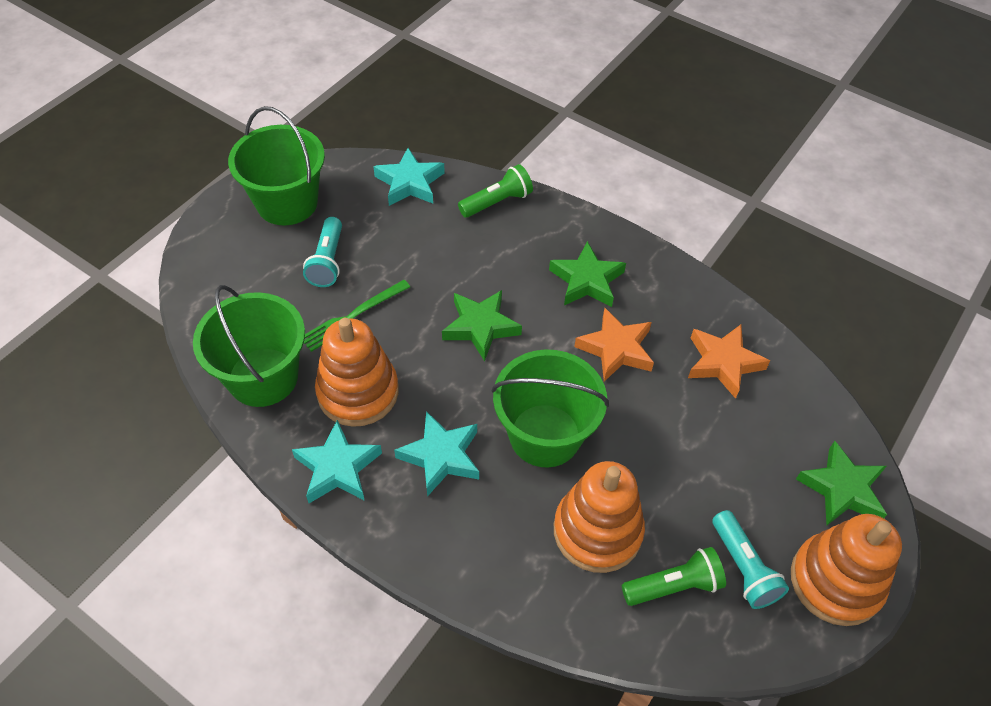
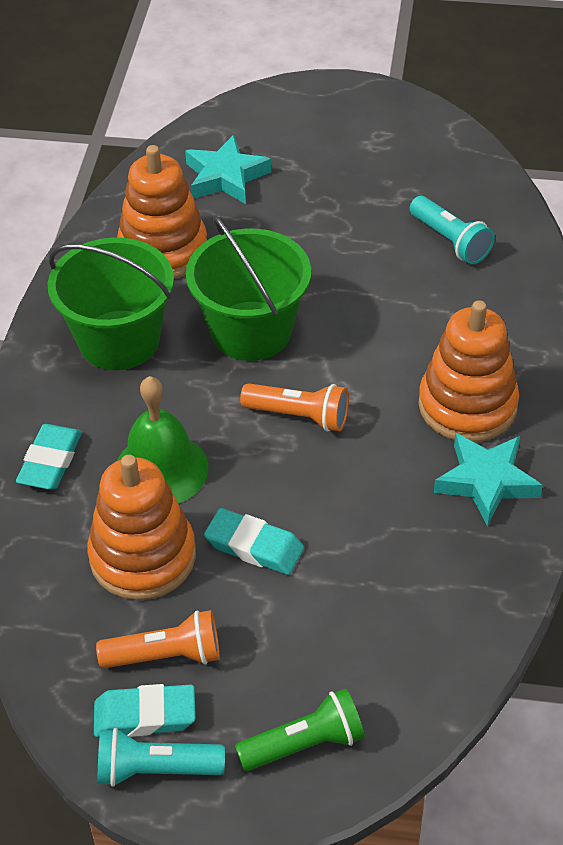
green bell: none = 0 -> [117,376,208,504] = 1
green bucket: [193,285,305,407] [228,106,325,225] [491,349,609,467] = 3 -> [47,238,174,370] [186,215,311,361] = 2
green flashlight: [458,164,533,217] [622,547,726,606] = 2 -> [235,688,365,771] = 1
green fork: [304,280,410,352] = 1 -> none = 0
green star: [442,290,522,361] [549,241,626,307] [796,441,887,525] = 3 -> none = 0
orange flashlight: none = 0 -> [96,610,220,668] [240,383,349,432] = 2
orange star: [574,308,654,381] [688,325,770,399] = 2 -> none = 0
turquoise eraser: none = 0 -> [16,424,82,490] [94,684,196,737] [204,508,304,575] = 3
turquoise star: [292,420,382,503] [373,148,445,206] [394,411,479,497] = 3 -> [185,135,271,204] [434,433,543,526] = 2

